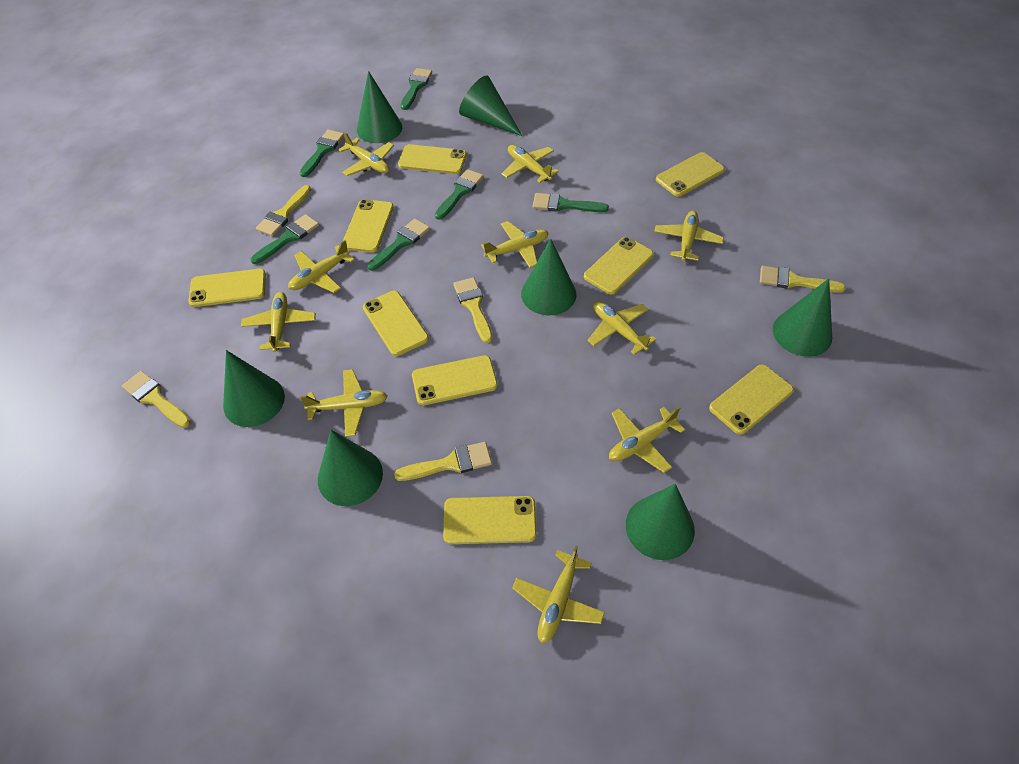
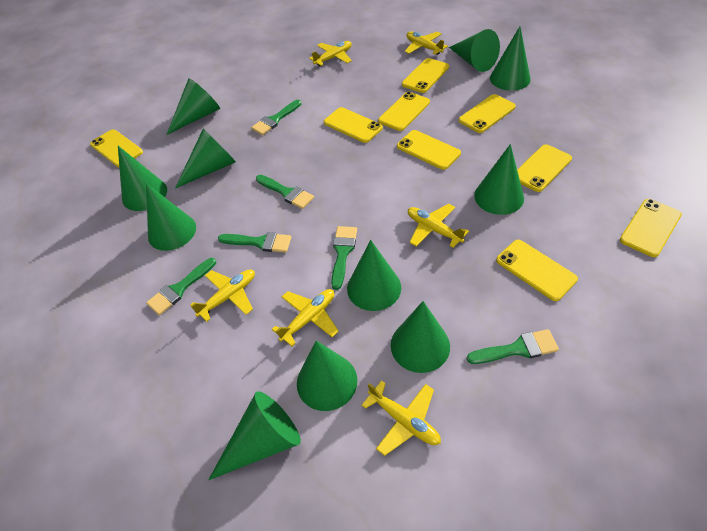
green cone: [223,350,285,427] [318,430,383,506] [357,71,402,143] [459,75,522,136] [521,238,576,315] [626,484,695,560] [773,278,832,357] = 7 -> [118,146,167,211] [146,183,196,251] [166,78,220,135] [175,129,236,189] [209,391,301,480] [297,341,357,411] [347,240,401,311] [391,301,450,373] [449,29,500,72] [474,144,524,215] [490,26,531,91] = 11
yellow brush: [122,371,191,428] [256,185,311,236] [394,442,492,481] [453,277,492,343] [760,266,846,293] = 5 -> none = 0
yellow plane: [241,292,316,352] [288,240,354,293] [300,369,388,437] [338,132,394,176] [481,221,549,268] [502,145,559,183] [512,545,605,644] [587,301,656,355] [609,407,685,473] [654,211,724,262] = 10 -> [190,269,255,322] [272,289,339,346] [309,41,352,66] [361,380,441,456] [405,31,448,55] [408,204,469,248] = 6

